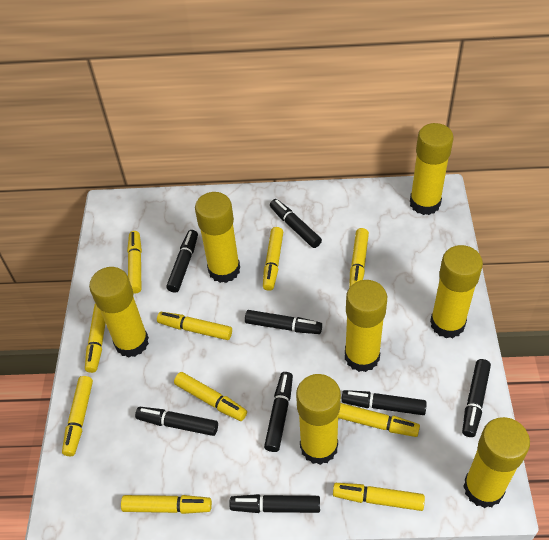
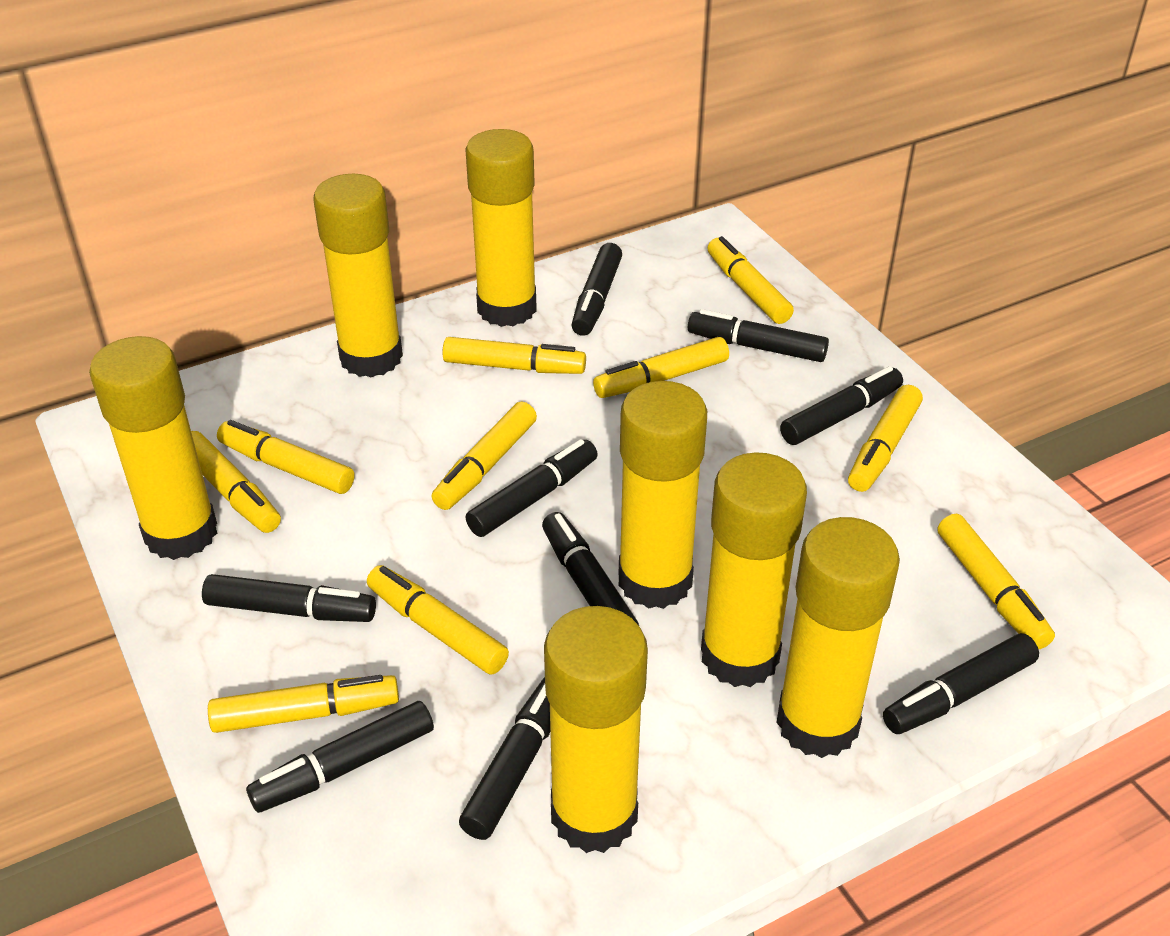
black marker: [135,407,218,436] [166,230,198,293] [229,494,320,513] [245,310,322,334] [264,372,293,452] [270,199,322,248] [341,390,427,415] [462,359,491,437] = 8 -> [202,574,376,622] [246,701,434,813] [459,677,550,840] [466,439,598,537] [542,512,639,625] [572,243,622,336] [688,309,829,362] [780,366,903,445] [883,633,1039,734] = 9

